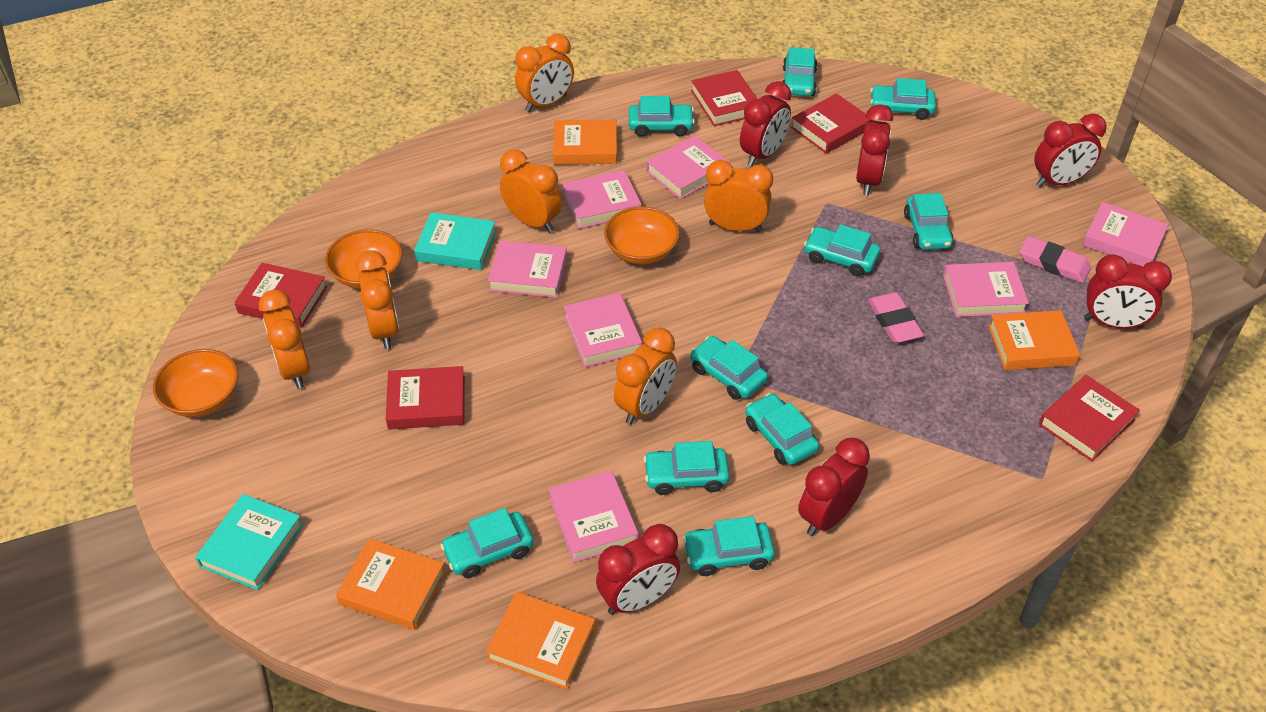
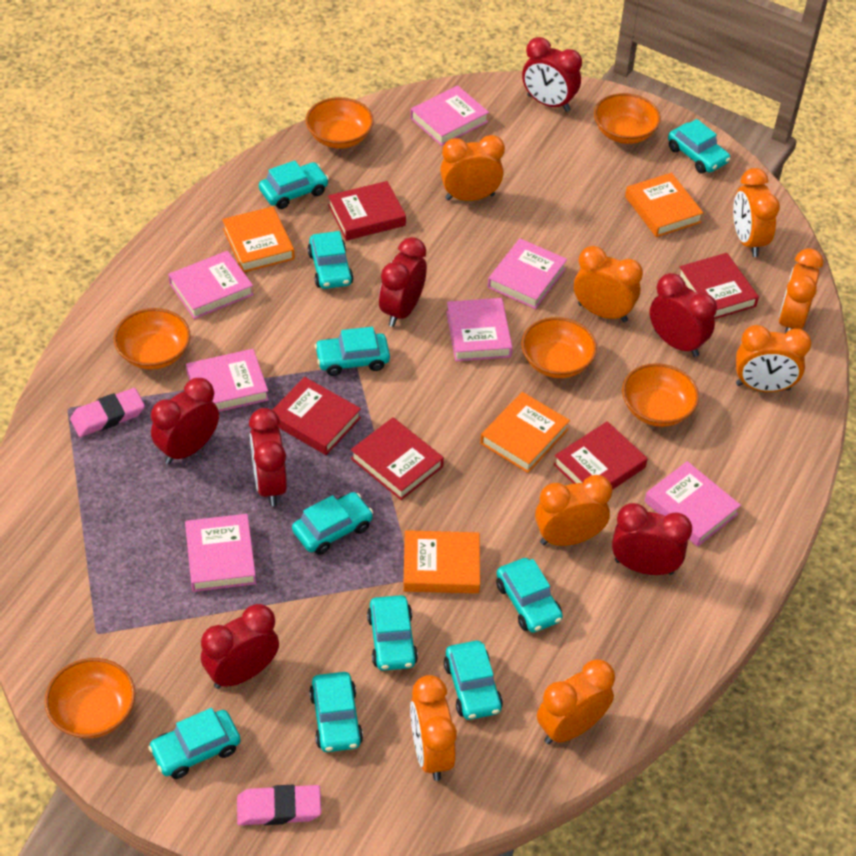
orange bowl: [153,349,239,417] [325,229,402,289] [604,207,680,264] = 3 -> [44,658,136,738] [114,308,191,370] [306,97,374,148] [521,317,597,378] [594,93,661,144] [622,363,699,427] = 6
orange clock: [259,289,310,389] [355,250,399,349] [500,149,562,233] [515,34,574,112] [614,328,677,425] [704,160,773,232] = 6 -> [410,675,457,781] [440,135,505,201] [535,475,612,546] [537,659,615,744] [574,246,643,322] [733,168,780,257] [736,325,812,392] [778,248,824,333] = 8
red clock: [596,524,680,615] [740,81,792,167] [798,438,870,536] [856,104,893,195] [1034,113,1107,187] [1084,254,1172,329] = 6 -> [151,378,219,464] [201,604,279,689] [249,408,287,506] [379,237,427,327] [522,37,582,112] [612,503,692,575] [650,273,717,357] = 7
turquoise book: [195,494,303,590] [414,212,496,270] = 2 -> none = 0

